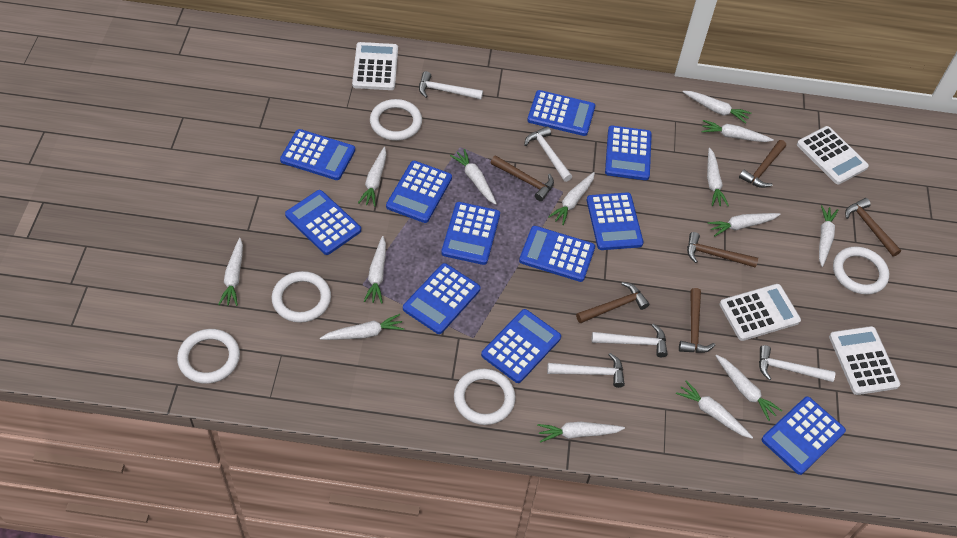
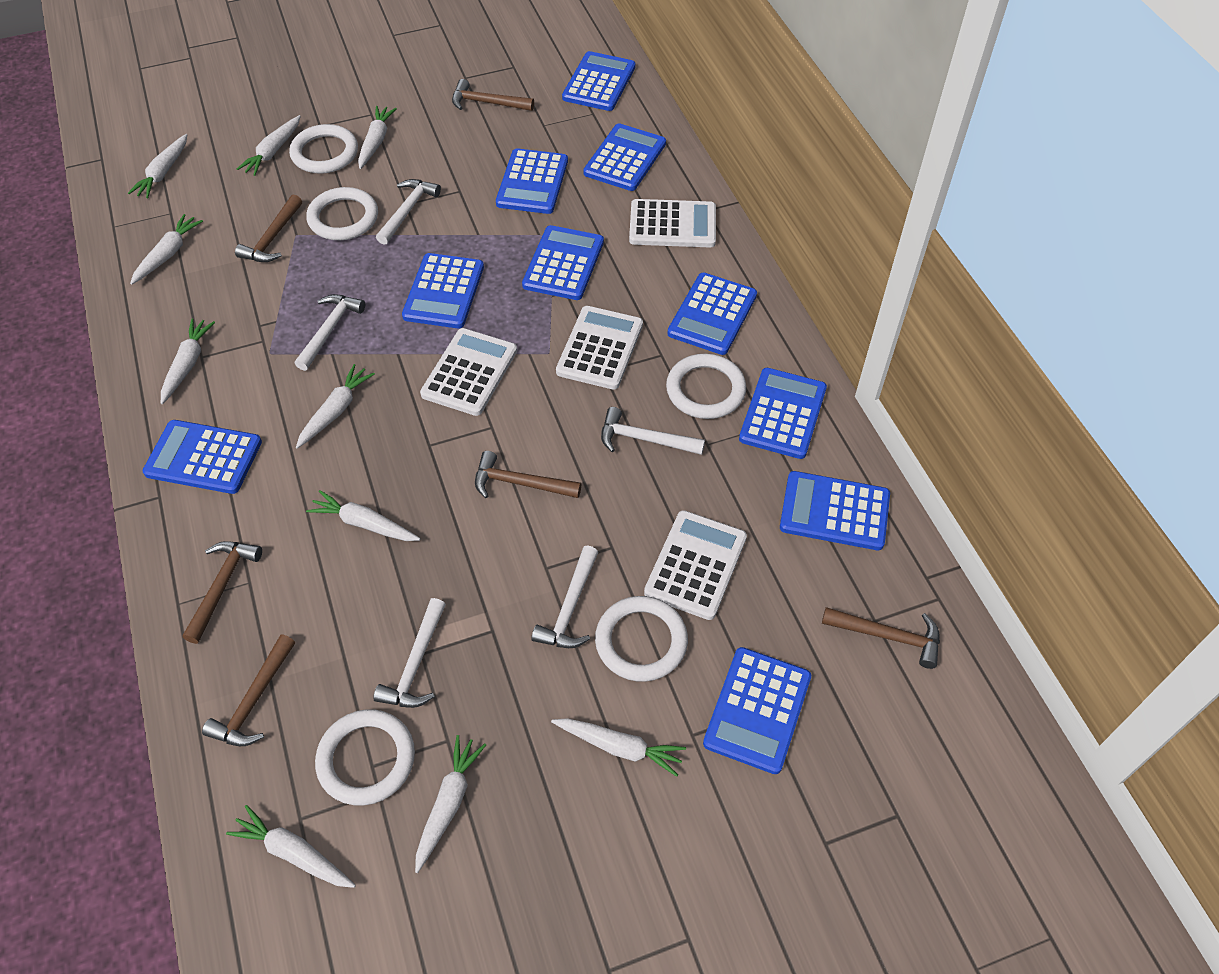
blue calculator: [280,129,355,180] [285,190,361,255] [386,161,452,223] [403,263,480,334] [441,202,500,265] [481,309,561,383] [519,226,595,282] [527,90,595,136] [587,193,643,250] [605,126,652,180] [762,397,846,475] = 11 -> [142,420,262,494] [402,253,484,328] [496,148,568,214] [522,225,604,300] [562,51,635,111] [583,123,666,191] [667,272,757,355] [703,647,811,774] [739,368,827,459] [780,471,890,550] = 10
white carrot: [218,238,243,306] [320,314,404,340] [358,147,386,207] [364,236,386,304] [450,149,497,205] [537,422,625,443] [548,172,595,225] [676,380,753,439] [683,91,751,124] [701,120,774,142] [707,148,729,206] [708,213,780,236] [715,355,782,421] [819,205,838,267] = 14 -> [128,134,187,198] [130,214,203,285] [161,318,215,404] [226,805,356,888] [237,115,301,176] [296,364,375,449] [306,490,421,541] [358,106,397,169] [415,735,486,873] [551,718,686,777] = 10

